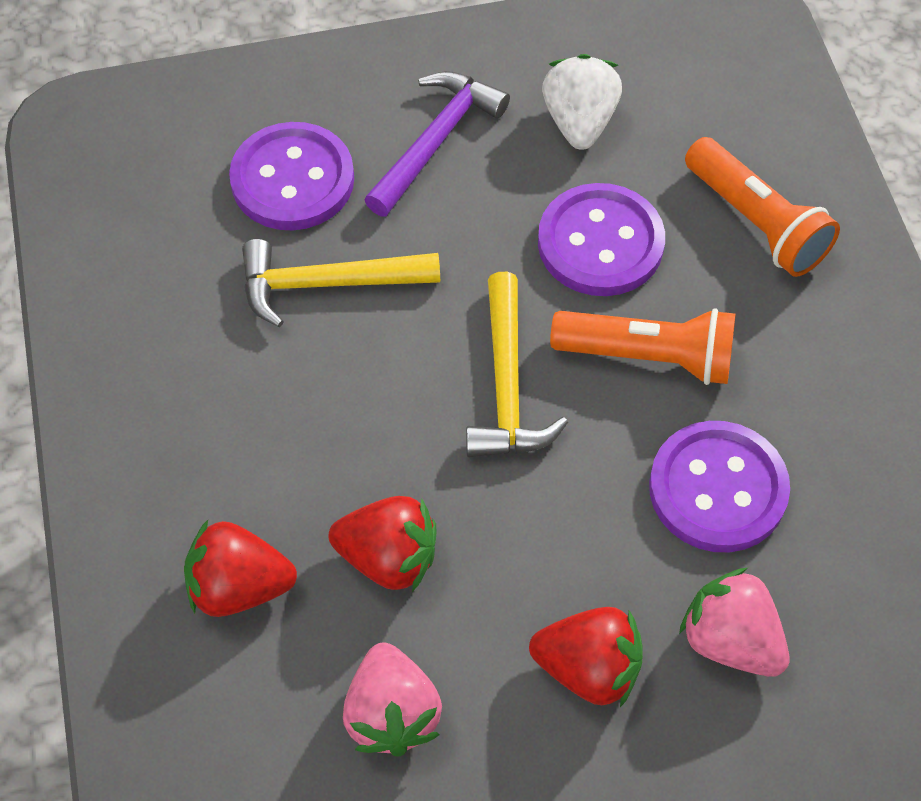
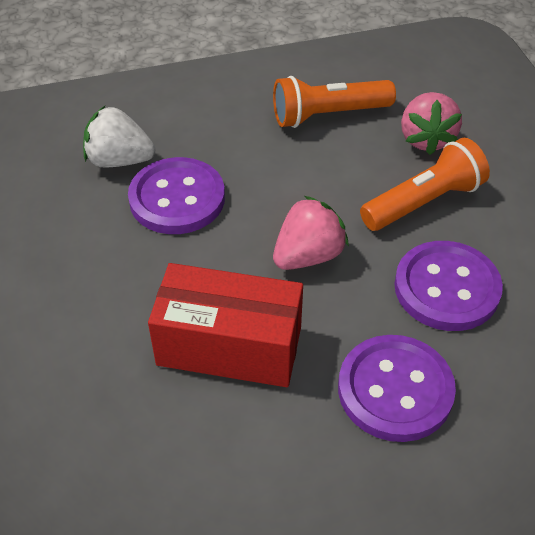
purple hammer: [364,71,510,216] = 1 -> none = 0
red box: none = 0 -> [148,263,303,387] = 1
red strawberry: [184,520,297,617] [329,496,436,592] [529,607,643,707] = 3 -> none = 0
yellow hammer: [242,239,440,327] [466,272,568,457] = 2 -> none = 0

